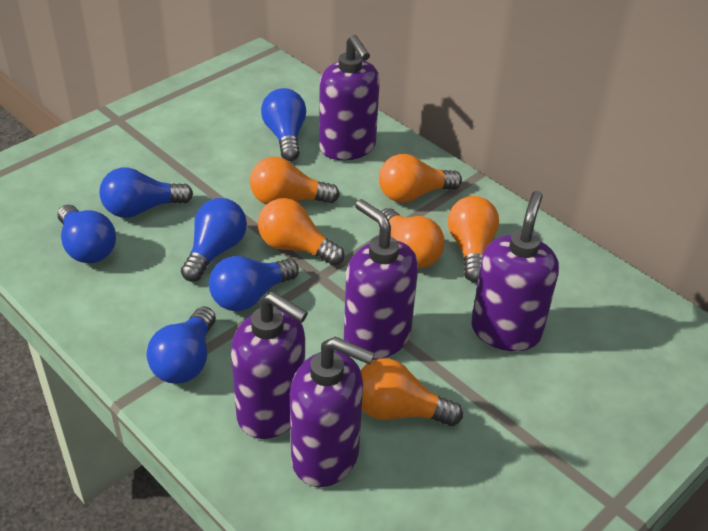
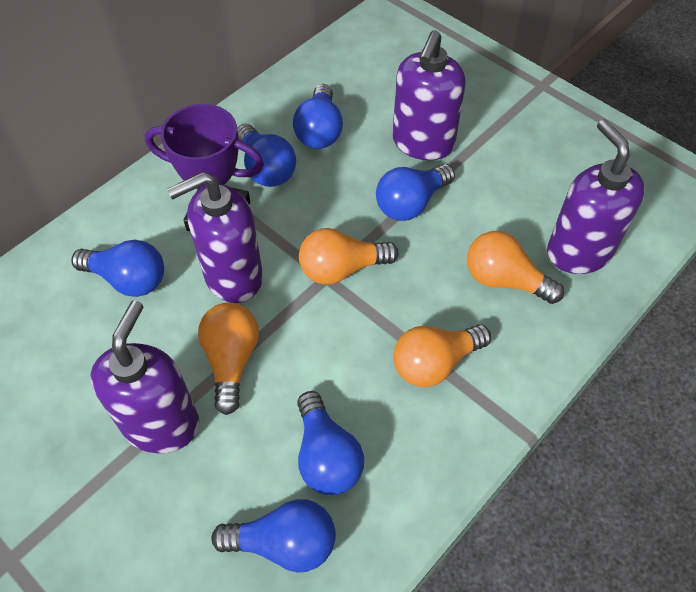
orange light bulb: [250,157,340,205] [258,198,345,266] [360,358,463,426] [379,154,462,203] [381,208,445,269] [448,196,499,282] = 6 -> [198,302,259,415] [299,228,398,285] [393,324,491,387] [467,231,564,304] = 4
purple soap dispenser: [231,292,308,439] [290,337,375,487] [319,35,380,160] [344,199,418,360] [471,191,559,351] = 5 -> [90,300,199,453] [167,172,263,303] [393,30,466,160] [547,119,645,274] = 4
purple trophy: none = 0 -> [145,104,264,231] = 1

